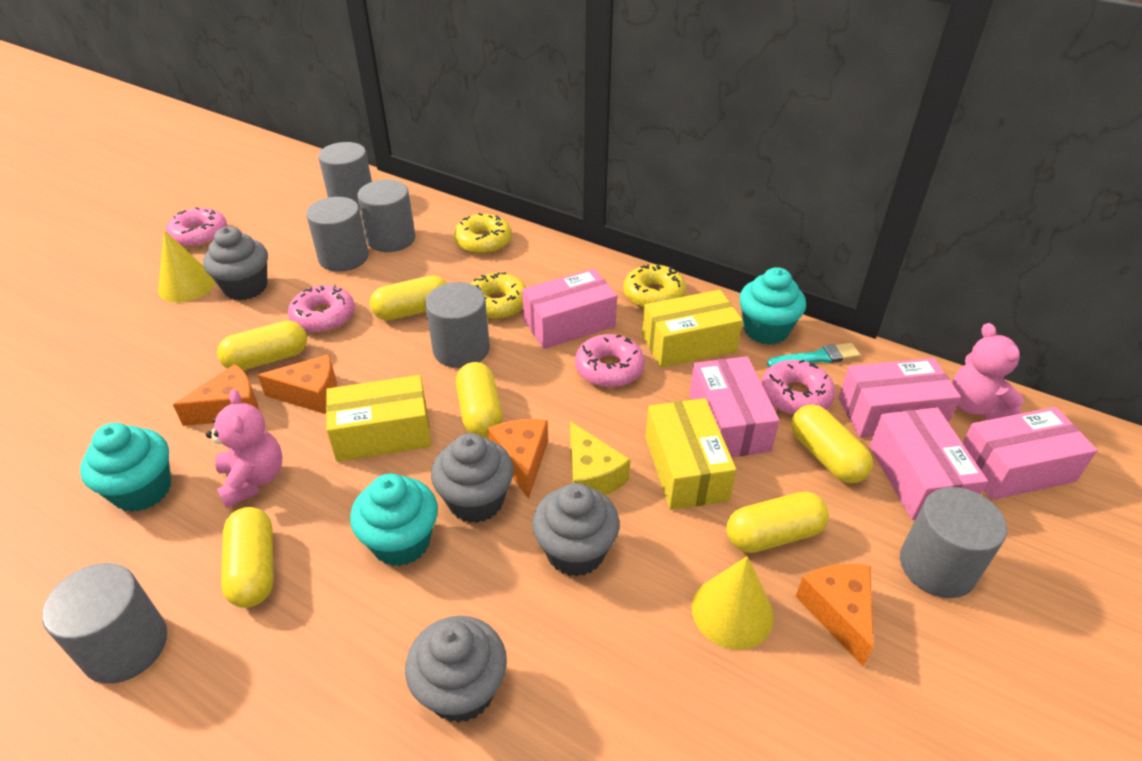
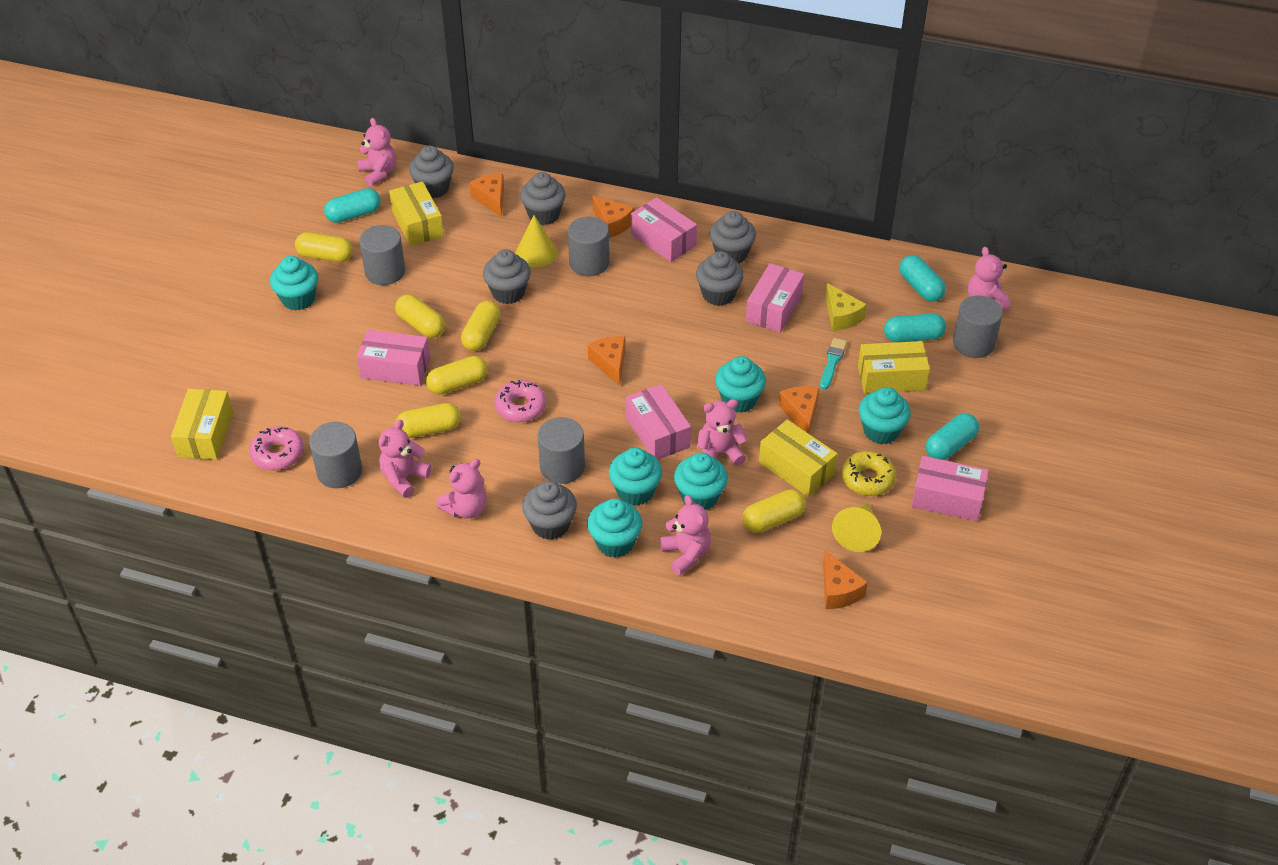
grey cupcake: [203,226,268,300] [405,616,507,723] [431,433,514,523] [532,483,620,577] = 4 -> [409,146,454,198] [483,249,531,304] [520,172,566,225] [522,481,577,540] [696,251,744,306] [709,211,756,263] = 6
grey cylinder: [42,563,167,684] [306,197,369,272] [318,142,372,208] [358,180,416,252] [425,282,490,368] [900,487,1007,598] = 6 -> [309,422,362,488] [359,225,405,285] [538,417,585,484] [568,217,609,276] [953,296,1003,358] = 5
orange cheese: [173,364,259,426] [258,354,337,414] [488,419,548,499] [795,564,874,667] = 4 -> [469,174,504,217] [588,336,625,386] [592,196,634,238] [779,386,820,434] [823,550,868,609] = 5
pink donut: [166,207,227,248] [288,285,355,333] [575,334,645,388] [761,360,836,415] = 4 -> [249,426,304,470] [494,380,546,422] = 2
pink teddy bear: [206,389,282,508] [952,323,1024,419] = 2 -> [357,118,396,186] [379,420,431,498] [436,459,487,519] [660,495,711,575] [697,399,748,466] [968,247,1010,310] = 6
turquoise capsule: none = 0 -> [324,188,381,223] [884,313,946,342] [899,255,946,302] [926,413,979,460] = 4
turquoise cupcake: [80,423,171,512] [350,474,438,566] [739,267,806,345] = 3 -> [270,256,318,311] [587,498,642,558] [609,447,662,506] [674,453,728,510] [715,356,766,413] [859,387,911,444] = 6
yellow box: [326,375,431,462] [642,290,743,368] [645,398,736,510] = 3 -> [171,389,233,460] [389,181,444,246] [759,420,838,497] [858,341,930,393] = 4
yellow donut: [454,213,512,254] [471,272,527,320] [623,264,686,308] = 3 -> [842,451,896,496] = 1

